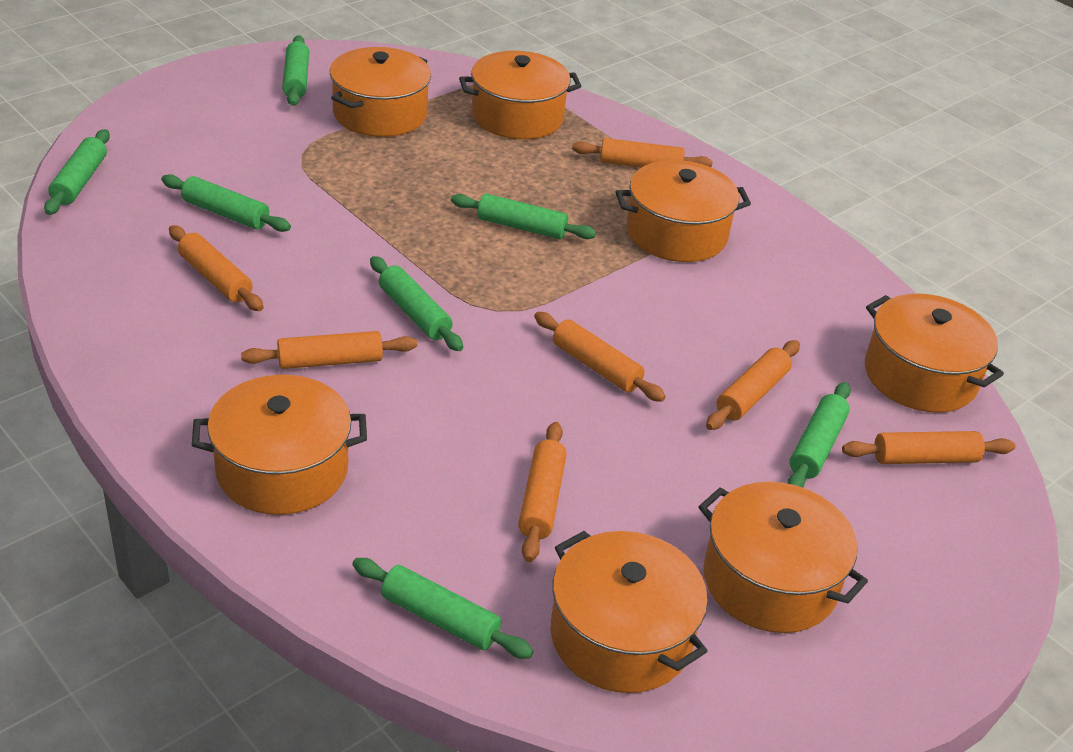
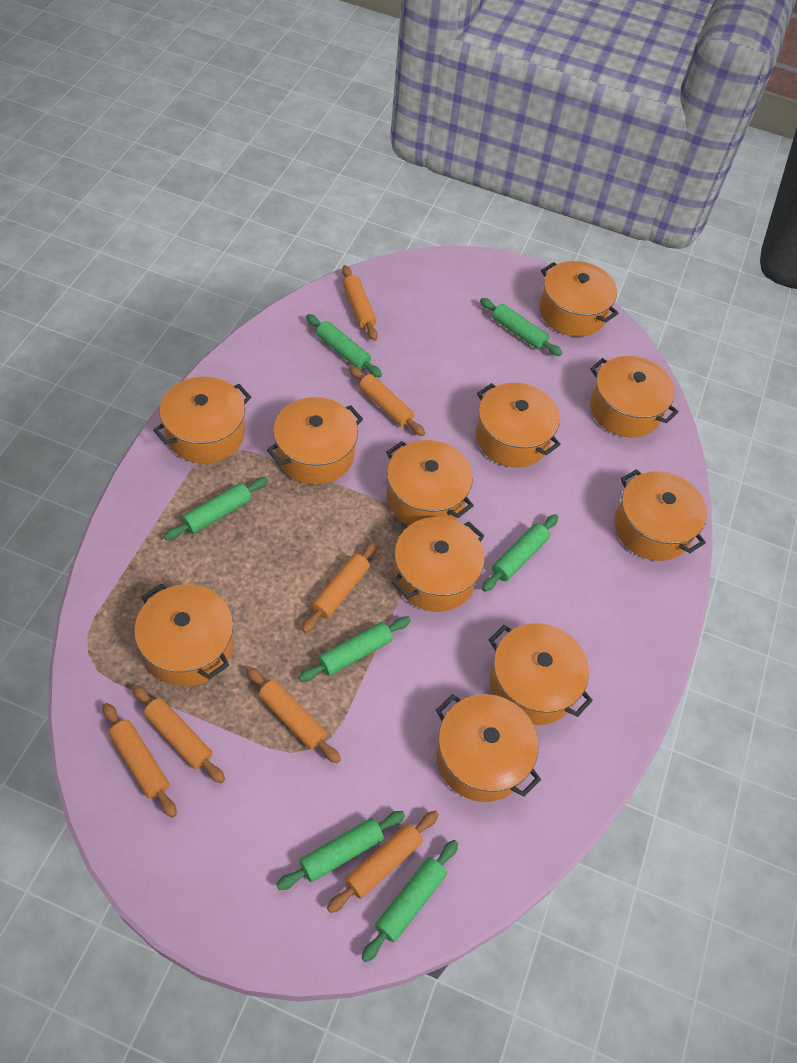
orange pot: [192,375,367,515] [330,47,431,137] [459,51,582,139] [551,531,708,693] [616,160,751,262] [698,482,868,633] [865,293,1004,413] = 7 -> [134,584,233,686] [153,377,251,464] [267,397,363,485] [386,440,474,525] [392,517,485,612] [436,694,541,802] [476,383,561,467] [489,623,593,725] [539,261,619,337] [590,356,679,438] [614,469,707,561] = 11

